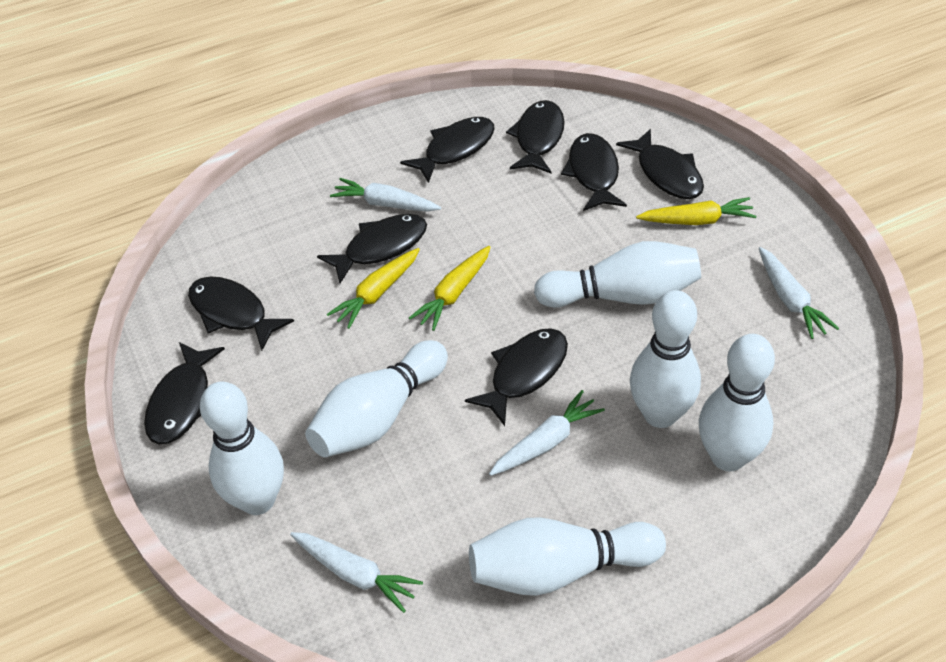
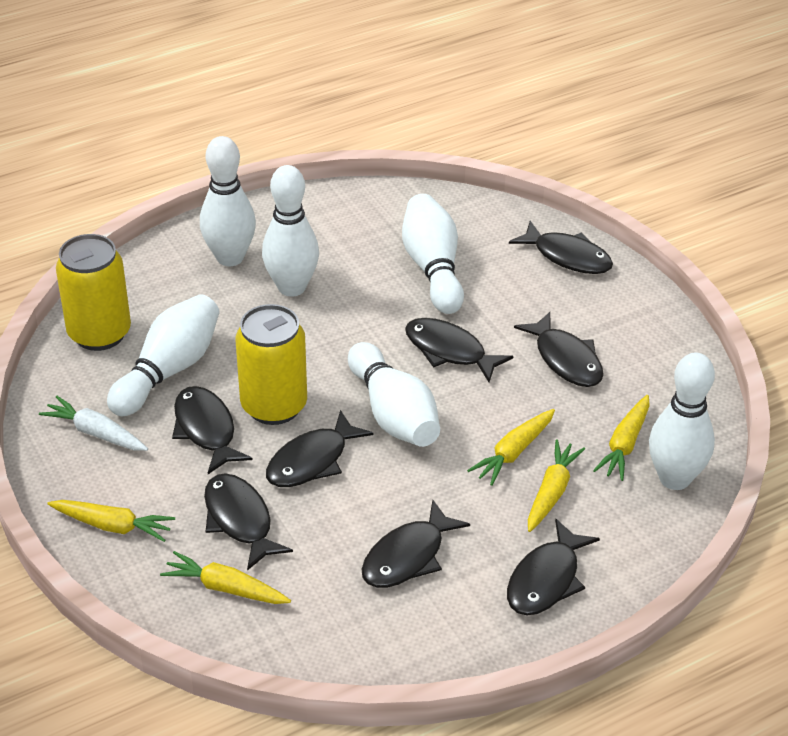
white carrot: [290,532,423,613] [330,178,441,212] [489,390,605,476] [759,247,839,339] = 4 -> [39,396,148,451] = 1
yellow can: none = 0 -> [56,234,131,351] [236,304,307,425] = 2
yellow carrot: [327,248,420,329] [409,246,490,331] [636,197,756,225] = 3 -> [47,500,175,542] [160,551,291,604] [467,409,555,486] [528,440,585,532] [593,395,650,481] = 5

